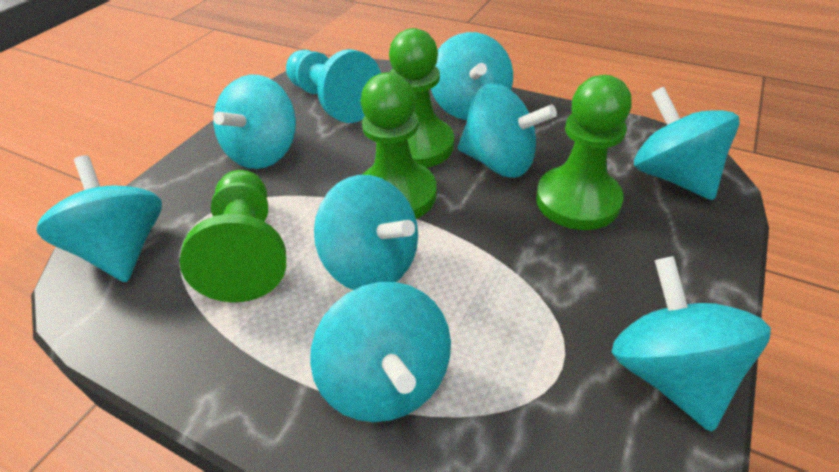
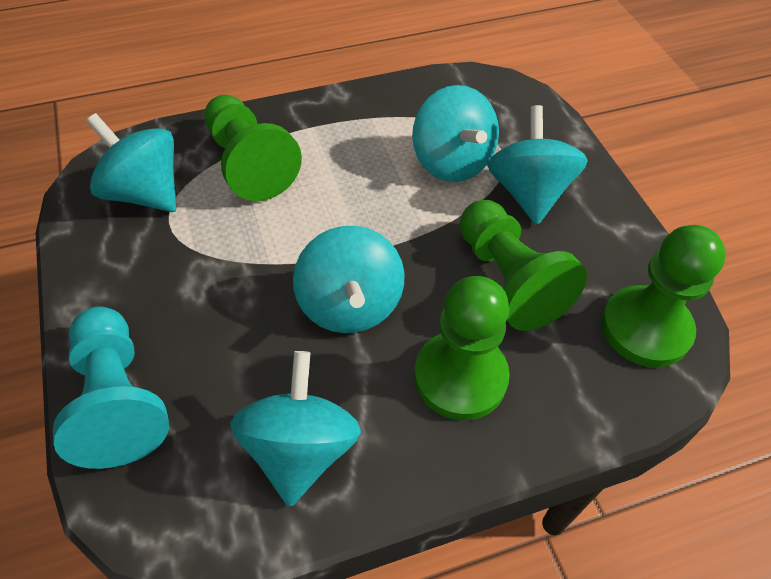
turquoise spinning top: [36,155,162,282] [213,75,296,169] [310,282,451,422] [314,175,418,290] [431,32,513,120] [458,84,557,178] [612,256,771,432] [634,87,740,200] = 8 -> [86,113,177,212] [230,351,361,507] [293,226,404,333] [412,85,499,182] [487,105,587,225] = 5

